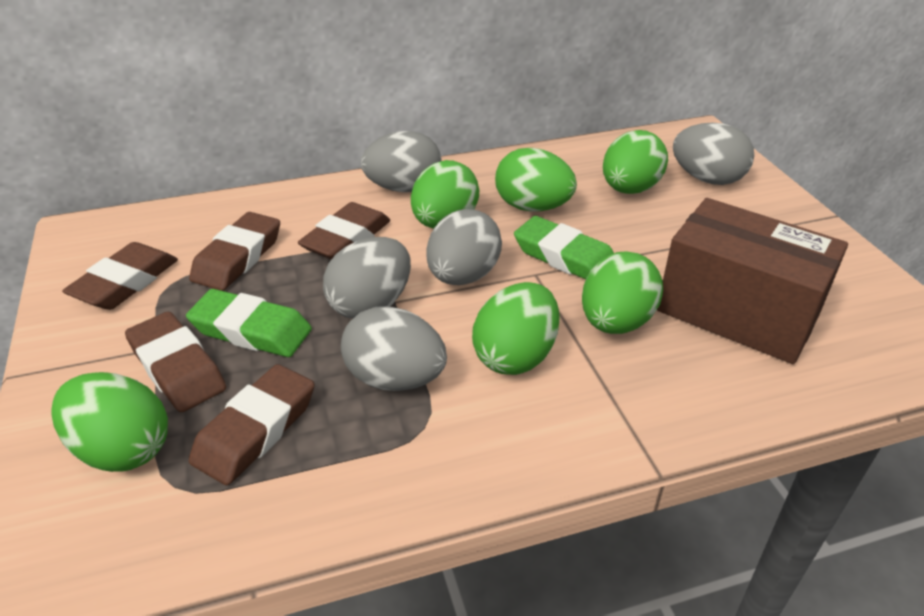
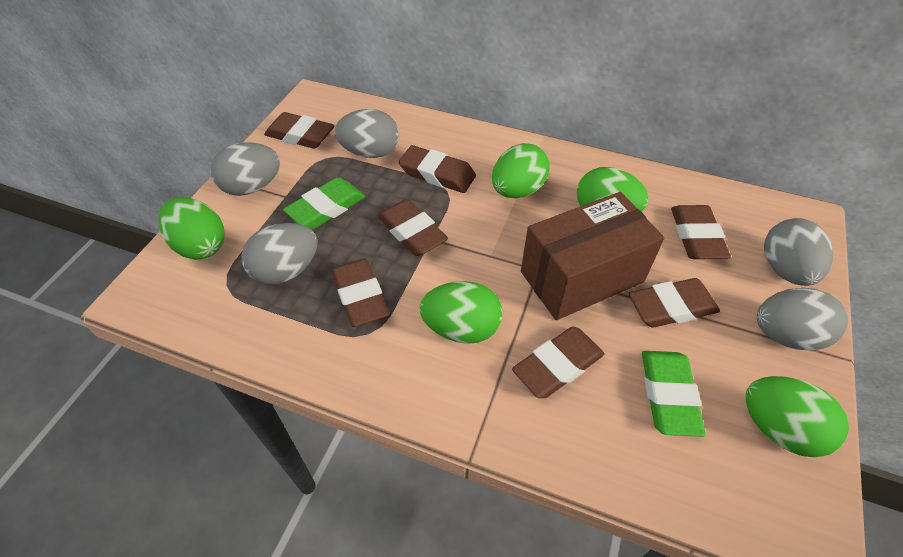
brown eraser: [62,242,178,310] [125,312,226,412] [189,212,280,291] [189,364,314,485] [298,202,390,260] = 5 -> [264,112,335,149] [332,259,389,327] [378,199,448,256] [399,145,476,193] [512,327,605,398] [629,278,720,328] [671,205,731,259] = 7
green egg: [51,372,168,472] [411,160,479,228] [472,282,560,375] [495,148,577,212] [582,251,663,334] [603,130,668,194] = 6 -> [158,197,225,259] [419,281,502,344] [492,143,550,198] [577,167,649,212] [746,376,849,457] = 5

